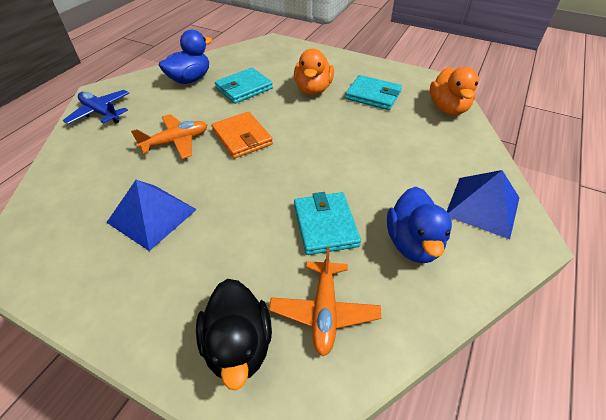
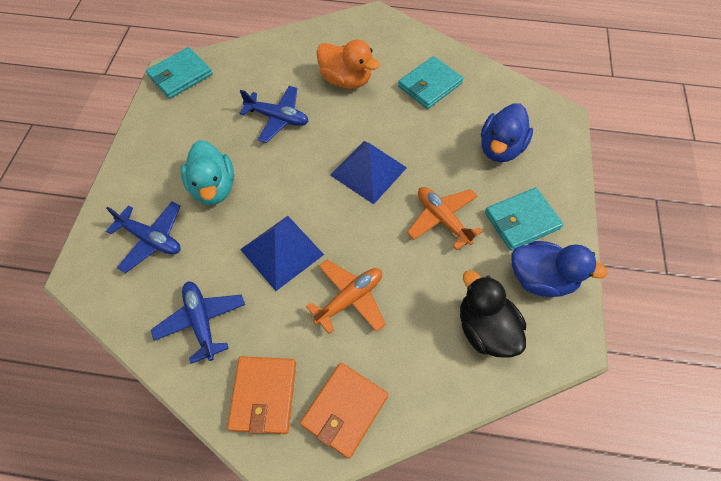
blue plane: [63,90,129,124] = 1 -> [106,201,181,273] [151,282,245,364] [239,86,309,143] = 3
orange duck: [294,49,334,95] [430,67,479,115] = 2 -> [316,40,380,89] = 1
orange wallet: [211,112,273,159] = 1 -> [227,356,296,434] [300,363,388,459] = 2
turquoise duck: none = 0 -> [181,140,234,205] = 1

